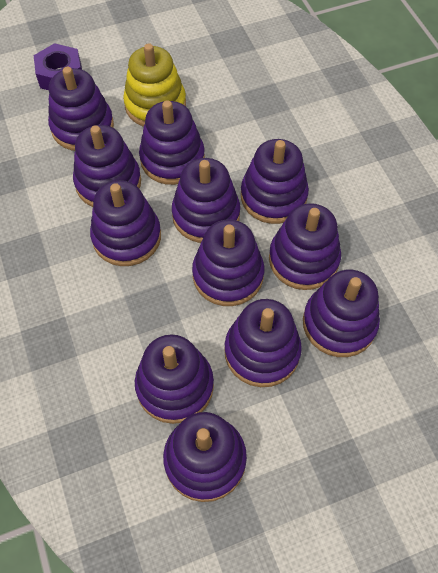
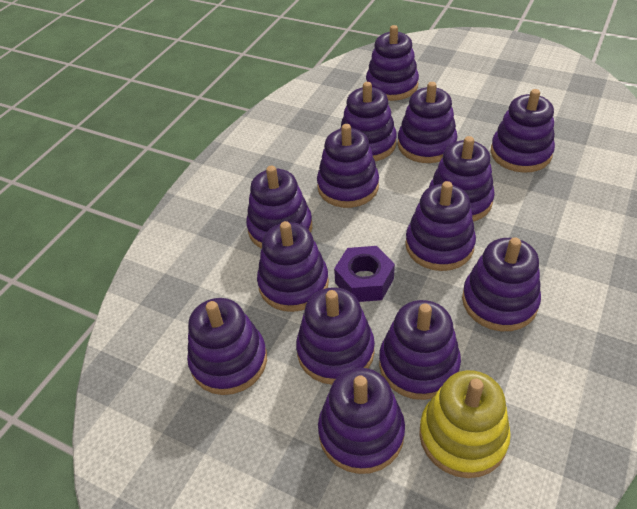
purple stacking toy: [48,67,114,151] [73,125,141,207] [90,180,161,266] [135,335,214,424] [139,100,205,185] [163,412,247,502] [172,158,240,243] [192,219,264,306] [224,299,302,387] [241,139,309,224] [269,203,341,290] [303,270,380,357] = 12 -> [187,298,267,395] [246,166,312,249] [257,221,329,312] [296,287,375,385] [317,124,379,208] [318,368,405,474] [340,82,397,161] [366,25,419,101] [379,300,461,400] [398,82,457,163] [405,181,476,271] [429,136,495,222] [462,237,541,331] [491,89,555,173] = 14

